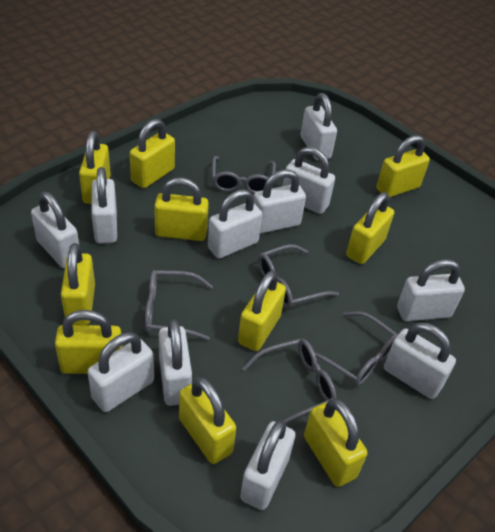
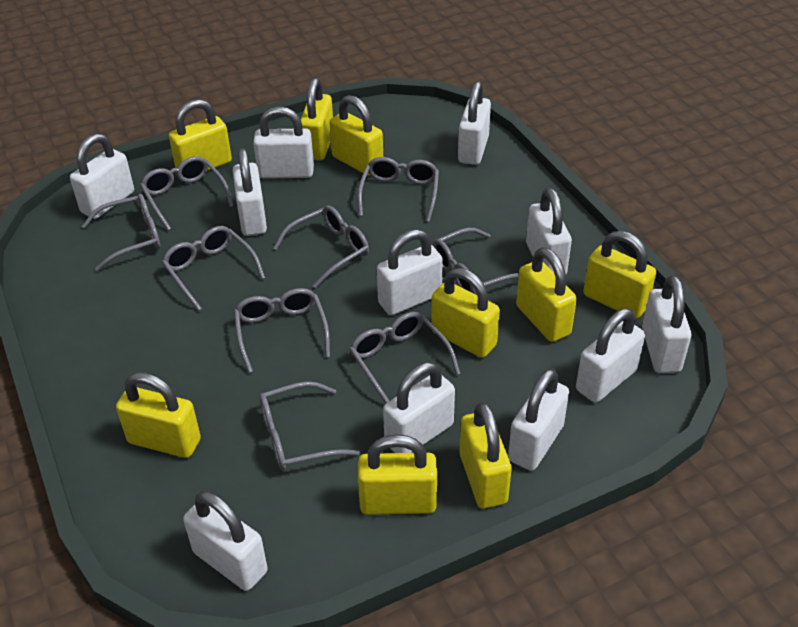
grey glasses: [145,270,213,340] [212,156,276,194] [242,339,336,423] [258,244,339,308] [314,312,398,386] = 5 -> [82,194,161,271] [140,156,233,231] [162,226,265,311] [234,288,330,373] [259,381,360,470] [273,205,369,288] [349,312,460,403] [358,157,439,222] [433,228,519,294] = 9
yellow padlock: [55,310,123,374] [61,243,95,325] [79,131,111,204] [129,119,175,188] [154,177,209,241] [179,377,236,464] [238,271,286,351] [304,398,367,487] [346,192,394,264] [376,135,430,198] = 10 -> [116,372,201,458] [169,99,232,170] [301,78,333,161] [330,95,383,176] [358,434,437,515] [431,268,500,358] [459,402,512,508] [516,247,577,342] [583,231,656,319] = 9

